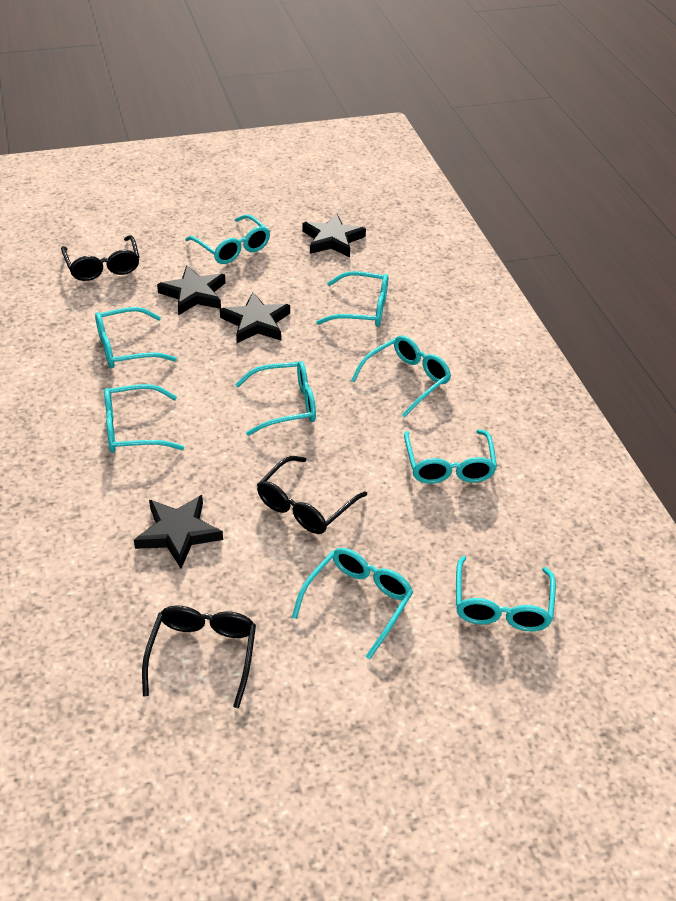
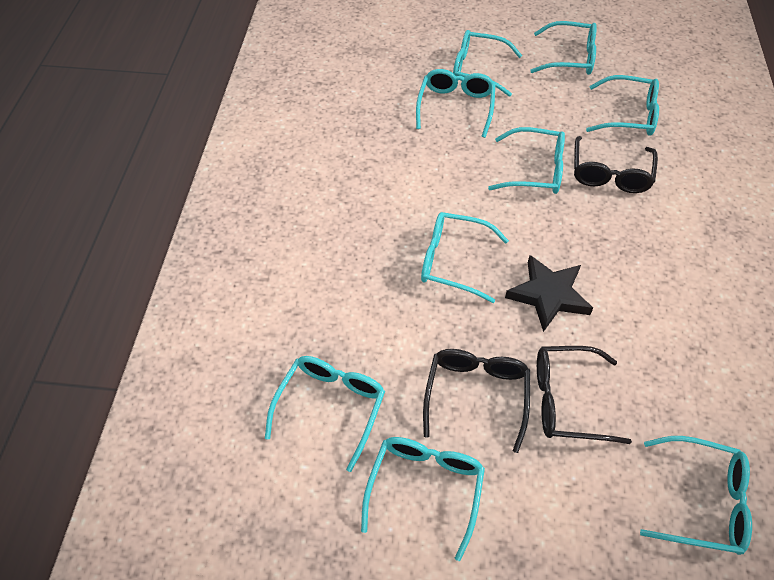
black star: [134,495,223,568] [157,265,225,315] [220,292,290,343] [302,213,366,257] = 4 -> [505,255,593,332] = 1

